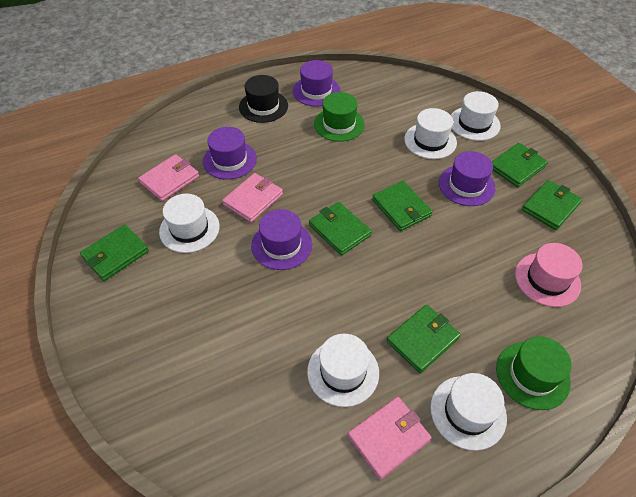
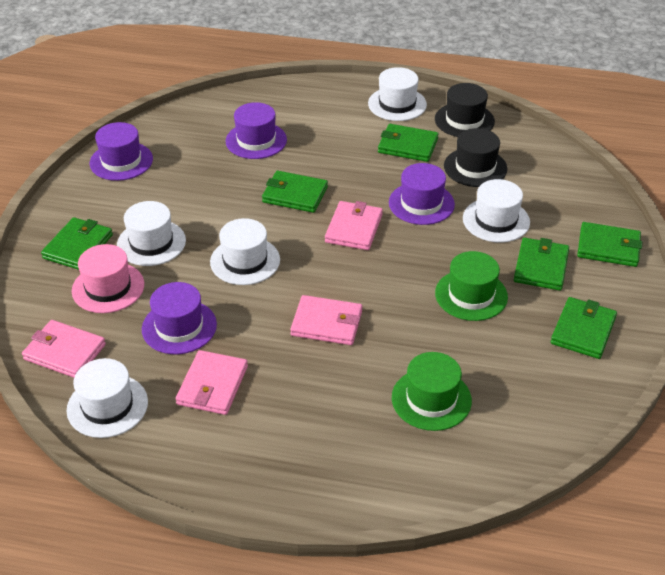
black hat: [239,75,288,123] = 1 -> [435,83,495,137] [444,128,507,187] = 2
pink wallet: [138,154,199,201] [222,173,283,223] [348,397,432,480] = 3 -> [22,320,106,378] [175,350,248,415] [290,295,362,345] [325,201,383,250] = 4

